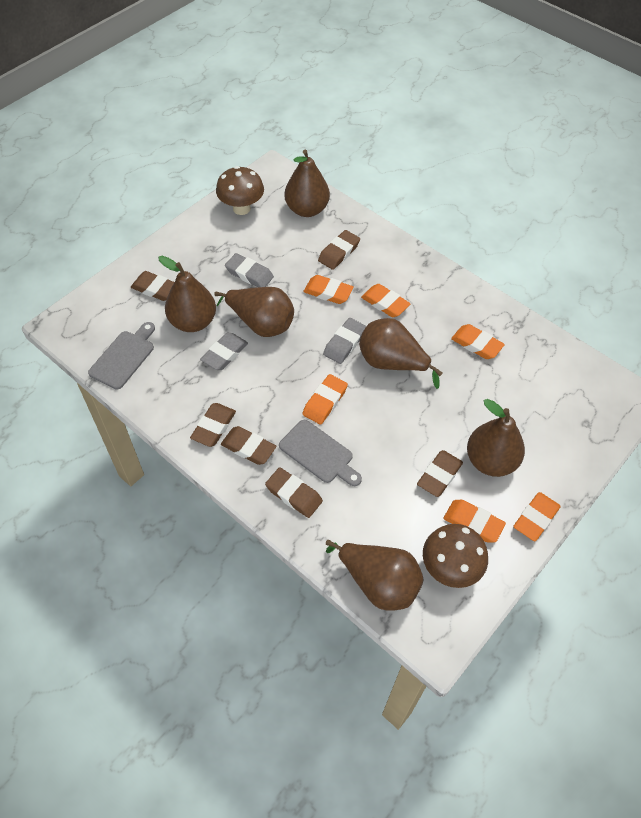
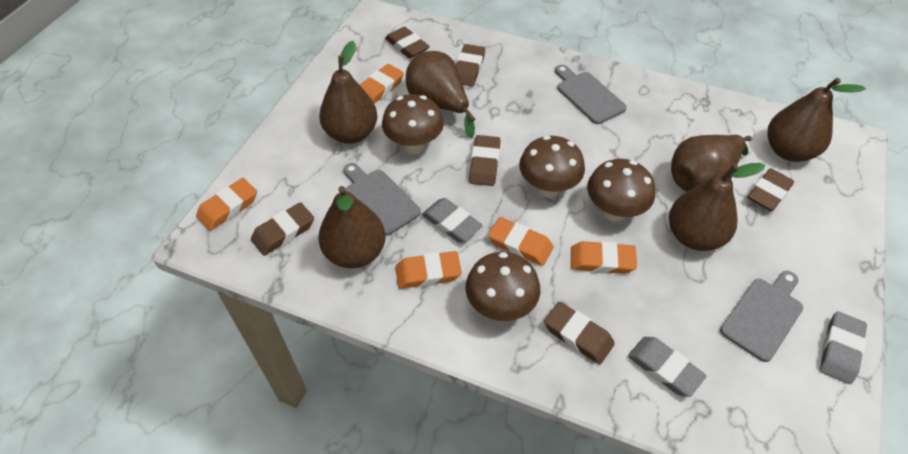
brown mushroom: [216,166,264,215] [423,524,488,588] = 2 -> [382,94,444,154] [465,252,540,321] [519,136,585,197] [587,159,655,222] = 4
grey cutting board: [88,322,155,390] [279,420,362,486] = 2 -> [343,163,421,236] [555,65,627,124] [720,271,803,362] = 3
orange eraser: [302,374,348,425] [303,275,354,304] [361,284,411,317] [443,500,506,542] [451,324,505,359] [514,492,561,541] = 6 -> [196,178,257,231] [360,64,404,104] [395,251,462,289] [488,217,553,266] [571,241,637,274] = 5

